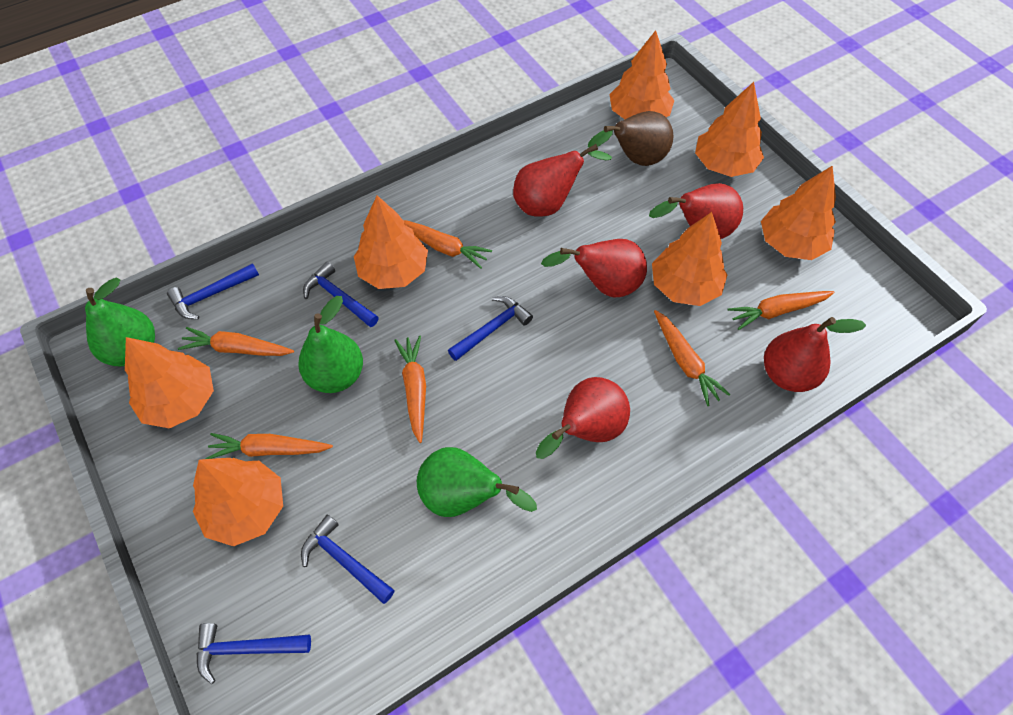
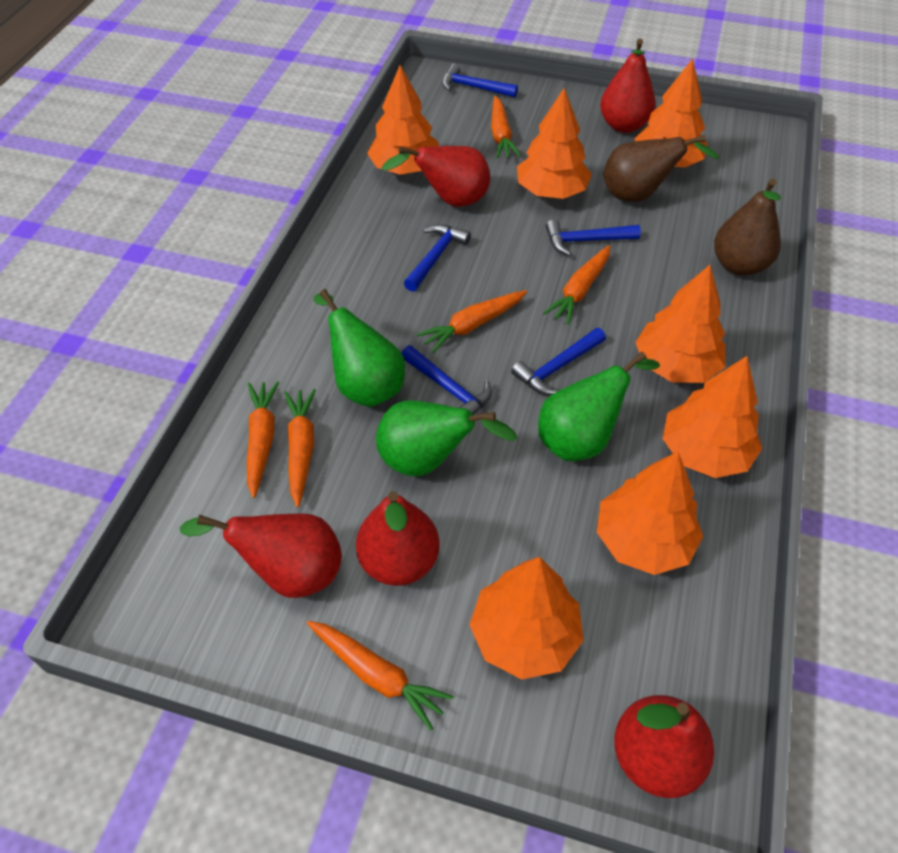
brown pear: [588,111,673,166] = 1 -> [603,135,720,202] [714,179,781,276] = 2

